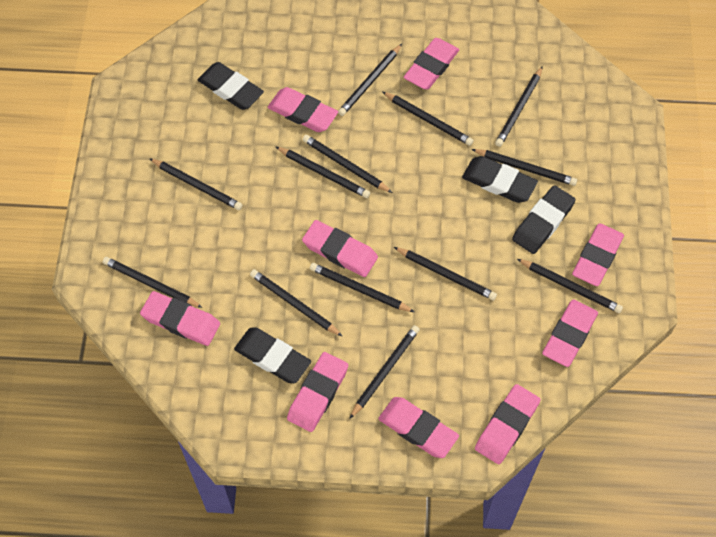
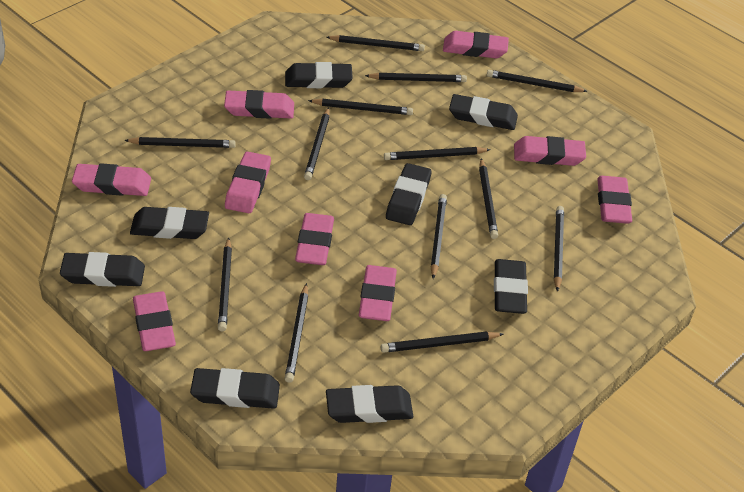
black eraser: [198,62,264,110] [234,328,311,383] [462,156,538,203] [512,185,576,254] = 4 -> [60,252,145,287] [130,207,209,239] [190,368,280,409] [285,62,353,88] [326,385,413,423] [386,163,431,225] [449,94,518,130] [494,259,528,314] = 8

